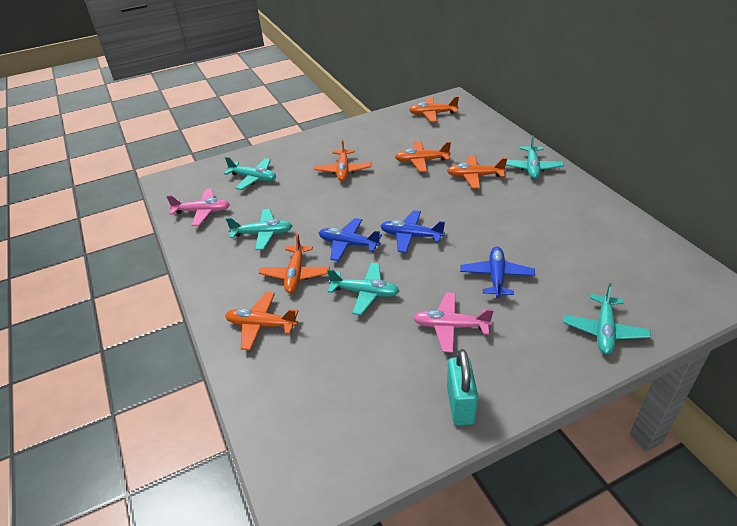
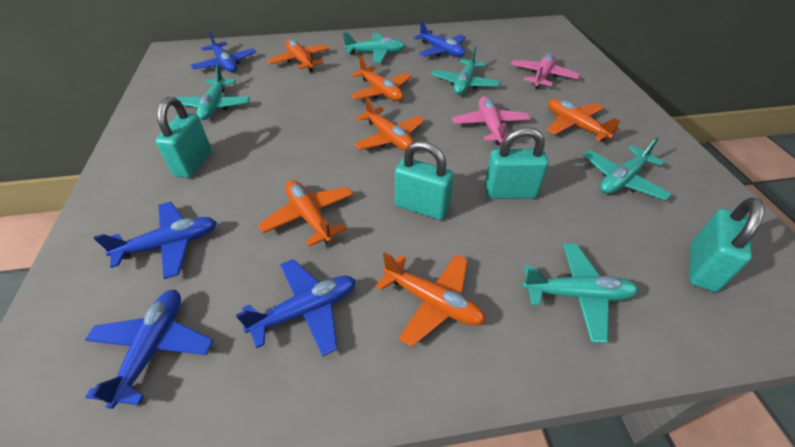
blue plane: [319,218,382,261] [380,210,445,253] [460,247,535,298] = 3 -> [85,290,213,409] [94,202,217,279] [190,31,256,72] [236,259,356,356] [413,20,466,57] = 5
turquoise padlock: [447,349,478,425] = 1 -> [155,97,211,178] [395,141,454,220] [484,127,549,199] [689,197,765,292] = 4

